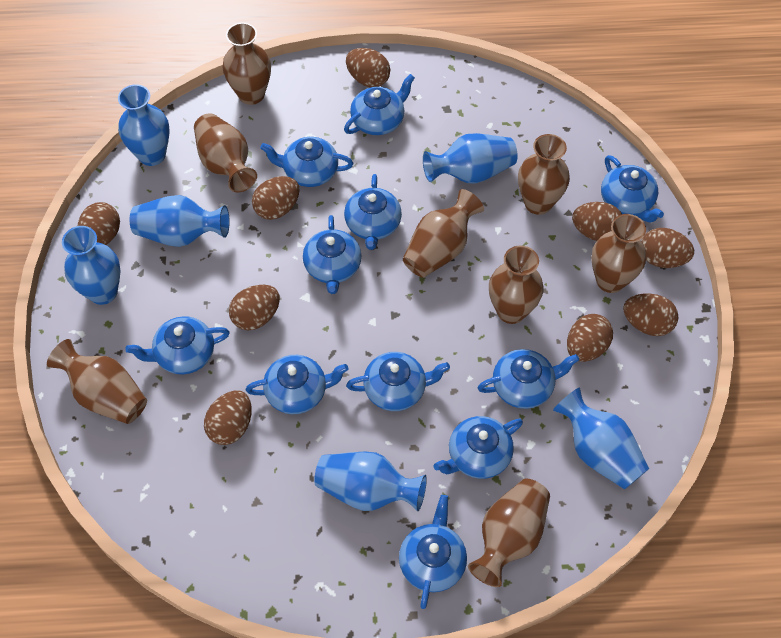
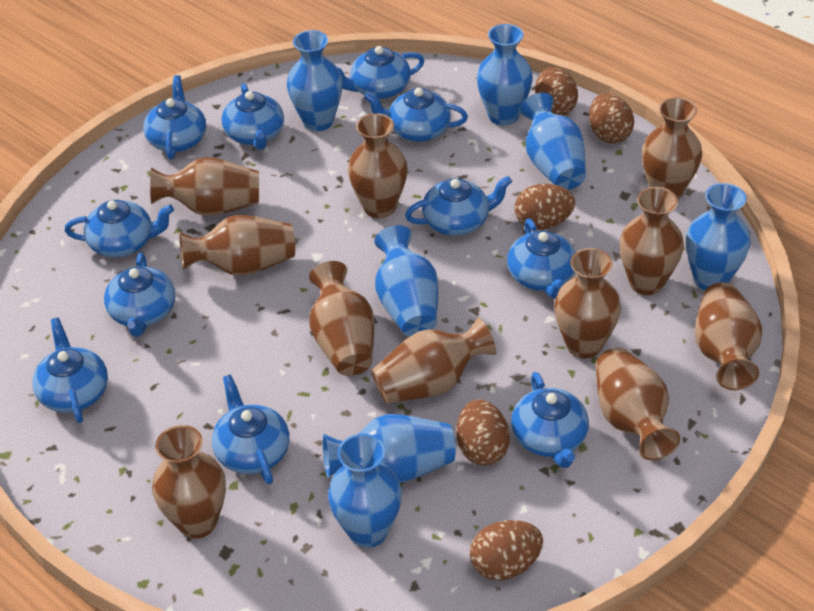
blue vase: [62,226,121,305] [118,84,170,166] [130,195,230,247] [314,451,427,511] [423,133,518,184] [553,387,649,489] = 6 -> [287,30,343,131] [323,414,455,483] [328,433,402,548] [374,225,438,337] [477,24,533,126] [520,93,586,190] [686,183,750,290] = 7
brown egg: [78,202,120,245] [204,391,252,445] [229,285,280,330] [252,176,300,220] [346,48,390,87] [567,314,613,362] [572,202,622,241] [623,293,678,336] [641,228,694,268] = 9 -> [457,399,510,466] [470,520,543,580] [514,184,575,230] [535,67,578,116] [589,93,634,143] = 5
brown vase: [47,339,147,424] [194,113,257,193] [223,23,271,105] [403,189,484,278] [468,479,550,587] [489,245,543,324] [518,134,570,215] [591,214,646,293] = 8 -> [150,157,259,216] [152,425,226,539] [179,215,295,276] [309,261,374,376] [348,113,408,218] [371,317,496,403] [554,248,621,358] [595,347,680,460] [620,187,684,295] [642,97,702,200] [695,282,762,390] = 11

